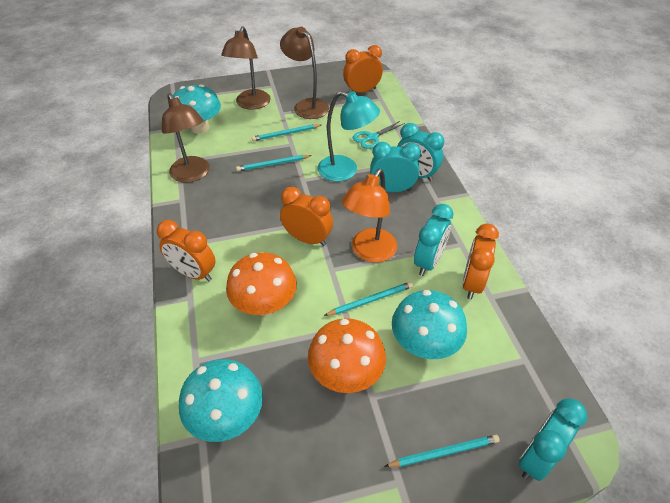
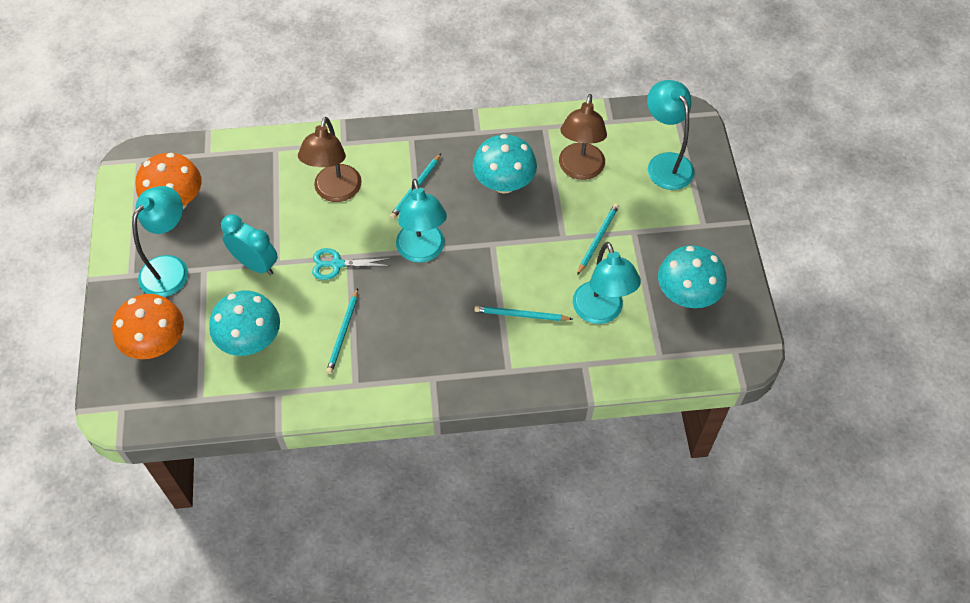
brown lamp: [162,93,210,183] [221,26,271,110] [280,27,329,119] = 3 -> [298,117,362,202] [559,94,607,180] = 2
orange clock: [157,220,215,282] [280,187,333,246] [343,45,383,93] [462,223,499,299] = 4 -> none = 0
orange lamp: [342,169,397,263] = 1 -> none = 0
turquoise clock: [370,142,421,192] [397,123,444,181] [414,204,453,276] [518,398,587,481] = 4 -> [221,214,278,275] = 1
turquoise lamp: [318,91,380,182] = 1 -> [132,186,188,297] [396,179,447,263] [573,242,641,324] [647,80,695,190] = 4

